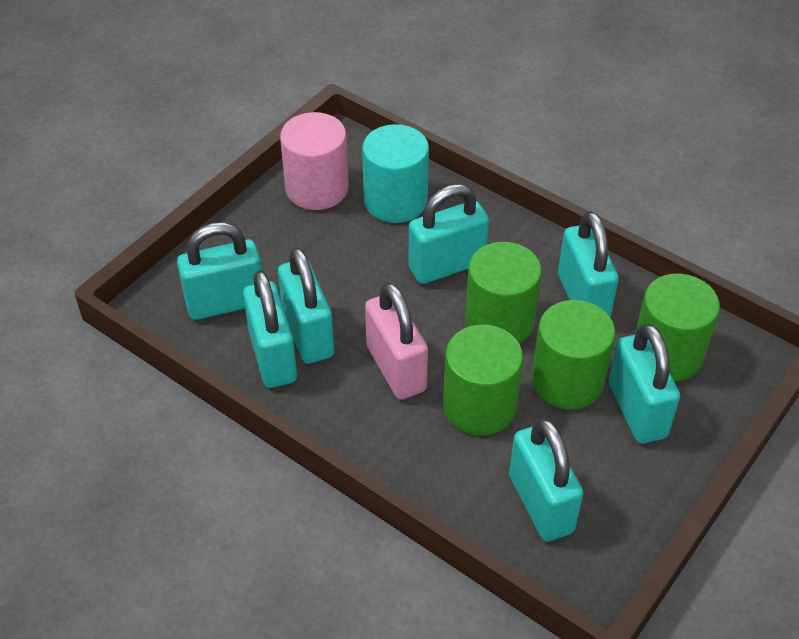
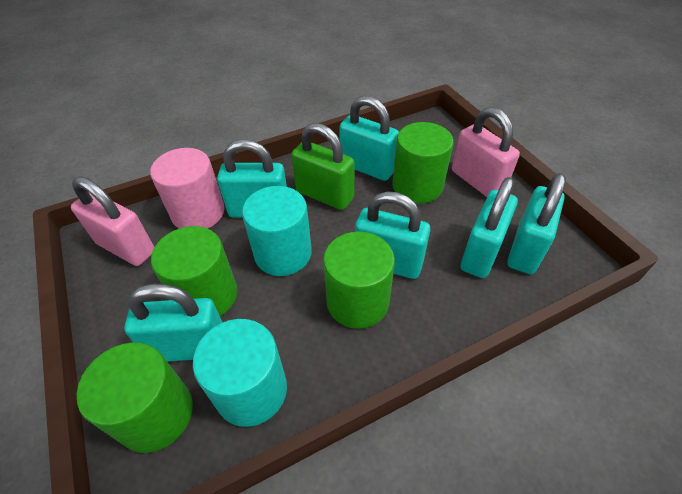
green padlock: none = 0 -> [291,123,355,210] = 1
pink padlock: [365,282,428,400] = 1 -> [71,176,154,266] [452,107,520,197] = 2
turquoise cylinder: [362,124,429,223] = 1 -> [193,319,287,427] [242,186,312,276] = 2
turquoise padlock: [177,222,262,320] [243,270,297,388] [278,247,334,364] [409,184,489,284] [509,418,583,542] [558,211,619,318] [609,323,680,444] = 7 -> [124,283,223,362] [217,139,287,218] [339,96,399,181] [355,192,430,279] [461,177,518,278] [508,173,566,274] = 6

